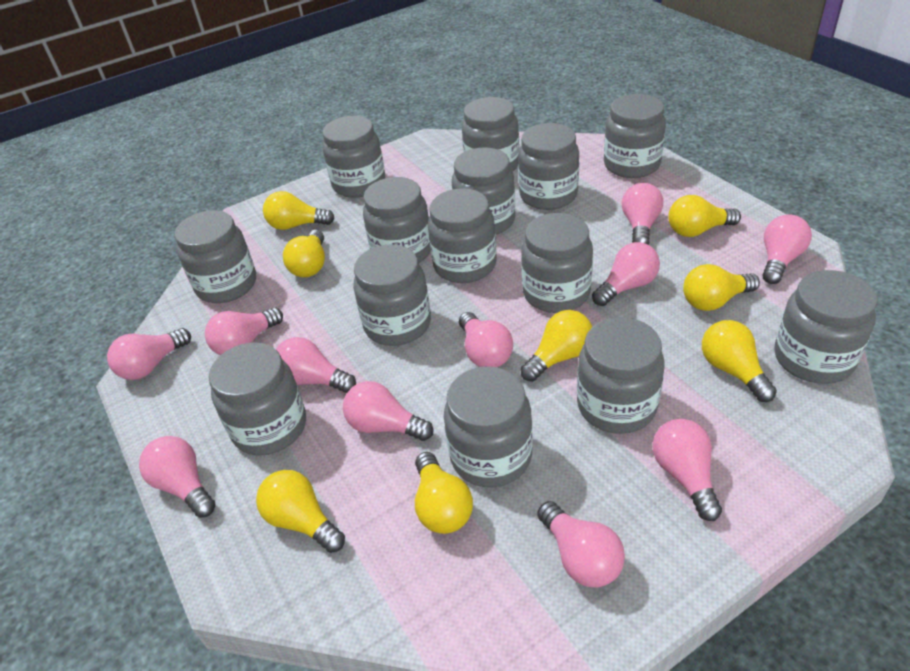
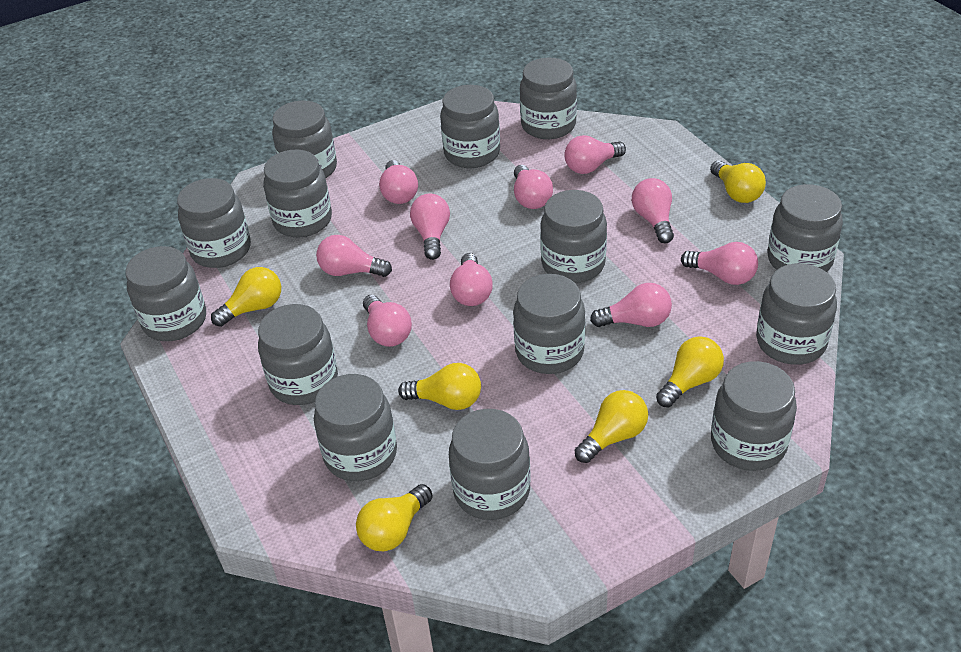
pink light bulb: [107,328,191,380] [139,436,216,518] [205,307,283,355] [276,337,356,393] [343,381,433,441] [459,312,513,367] [537,501,625,588] [592,242,660,306] [622,183,663,244] [652,419,722,521] [762,215,812,284] = 11 -> [316,235,392,277] [363,295,412,347] [379,160,418,204] [410,194,450,260] [450,253,493,306] [514,165,553,209] [564,135,626,174] [590,283,672,327] [632,178,674,243] [681,242,758,285] = 10
yellow light bulb: [256,470,345,553] [263,191,335,230] [283,230,325,277] [415,452,473,534] [520,310,592,382] [668,195,741,237] [683,264,760,311] [702,320,777,402] = 8 -> [211,267,281,327] [356,484,433,551] [398,363,481,410] [575,390,648,463] [656,336,724,408] [710,160,766,203] = 6

